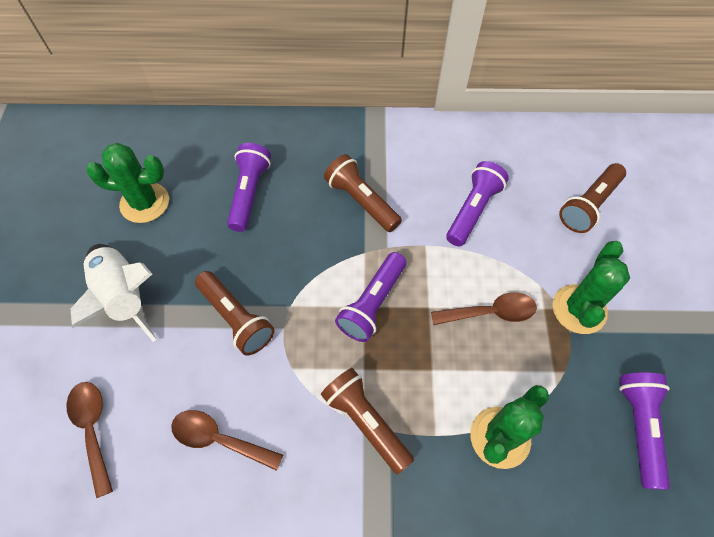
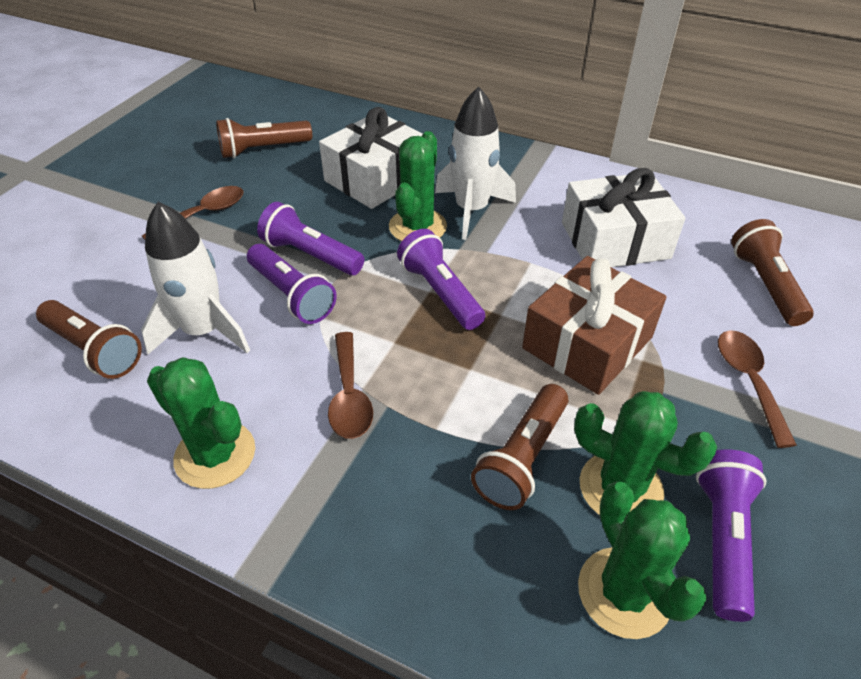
brown gift: none = 0 -> [522,256,667,395] = 1
green cactus: [86,143,169,223] [470,385,549,469] [552,241,630,334] = 3 -> [147,357,255,489] [389,131,447,241] [574,391,717,515] [578,482,707,639] = 4
white gift: none = 0 -> [319,107,423,209] [562,168,686,267] = 2
white rocket: [71,244,157,342] = 1 -> [141,202,250,354] [435,86,516,240] = 2

